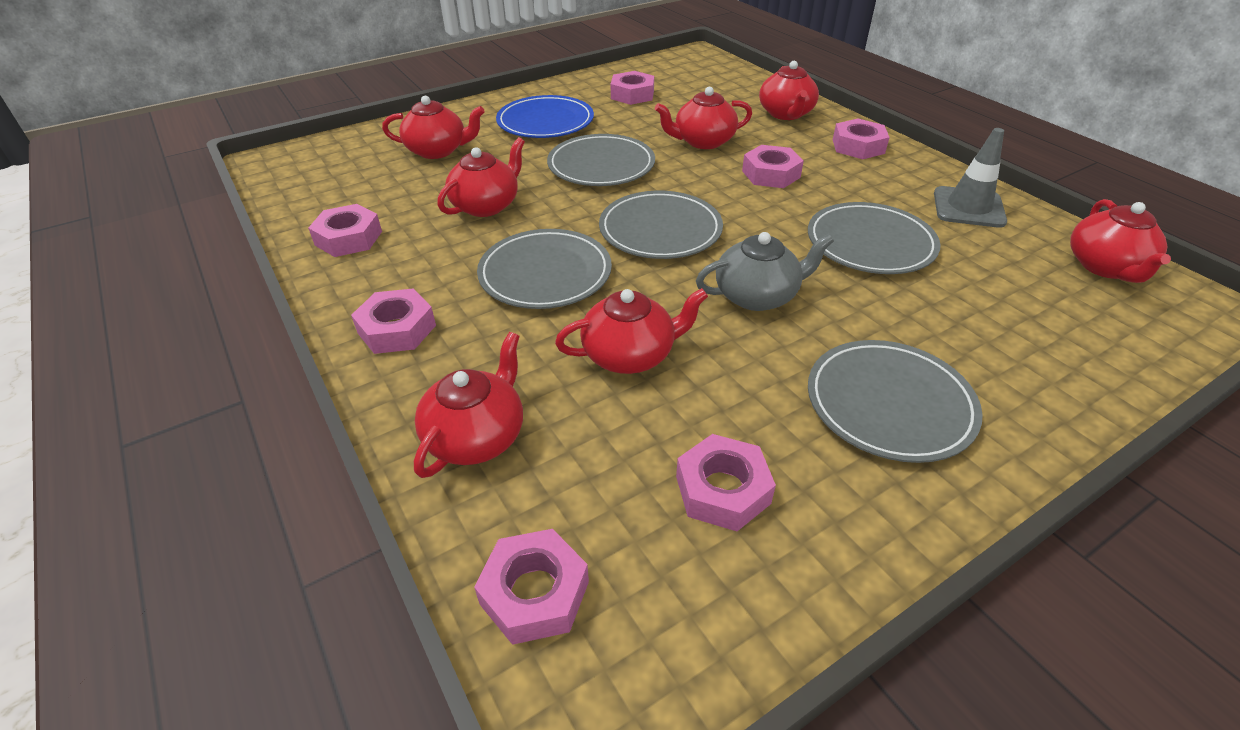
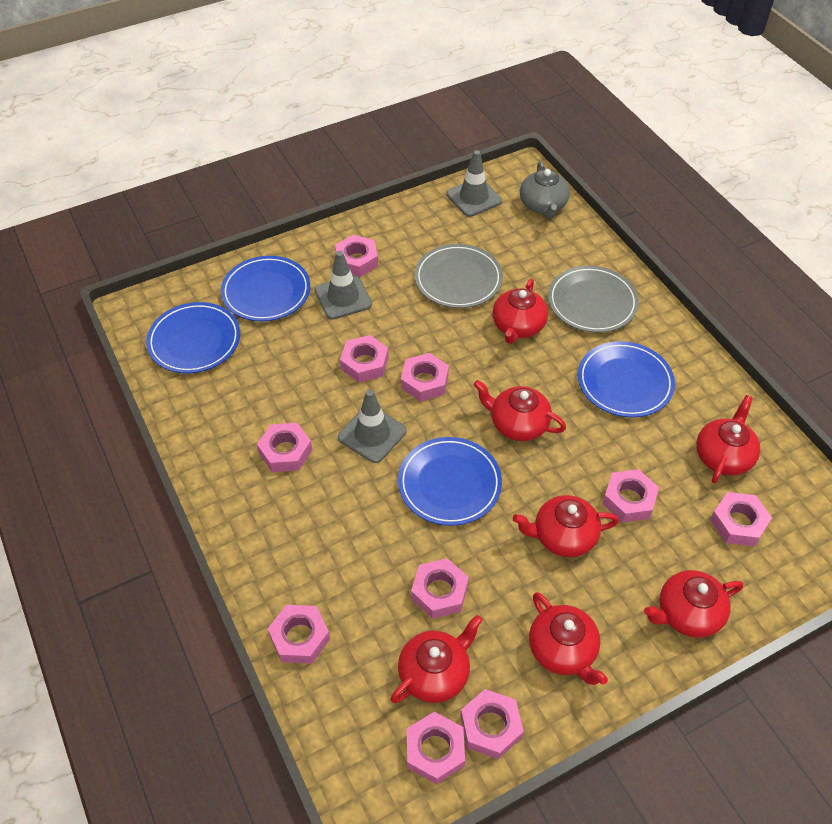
blue plate: [496,95,594,138] = 1 -> [146,302,240,373] [221,256,310,322] [398,437,502,526] [578,341,675,418] = 4
grey plate: [477,229,612,309] [547,134,655,186] [599,191,723,259] [808,202,941,274] [808,340,983,463] = 5 -> [414,244,503,308] [548,266,639,333] = 2
grey traffic cone: [934,128,1007,228] = 1 -> [315,251,372,320] [338,390,407,463] [446,150,502,217] = 3
pink nut: [308,204,382,257] [351,288,436,354] [474,529,589,645] [611,71,654,105] [676,434,776,531] [742,145,804,188] [833,119,890,159] = 7 -> [257,423,312,472] [268,605,330,664] [335,235,378,277] [340,335,389,383] [401,353,449,402] [407,712,465,784] [411,558,469,619] [460,689,524,759] [602,469,659,523] [710,492,772,546] = 10

